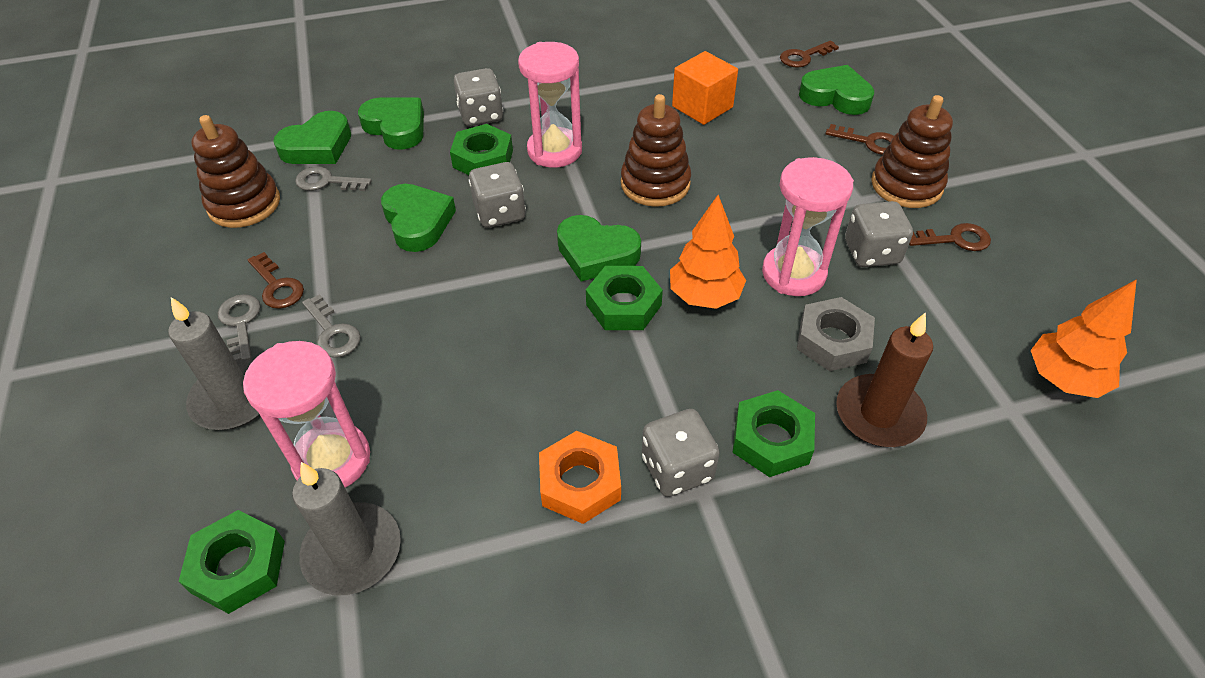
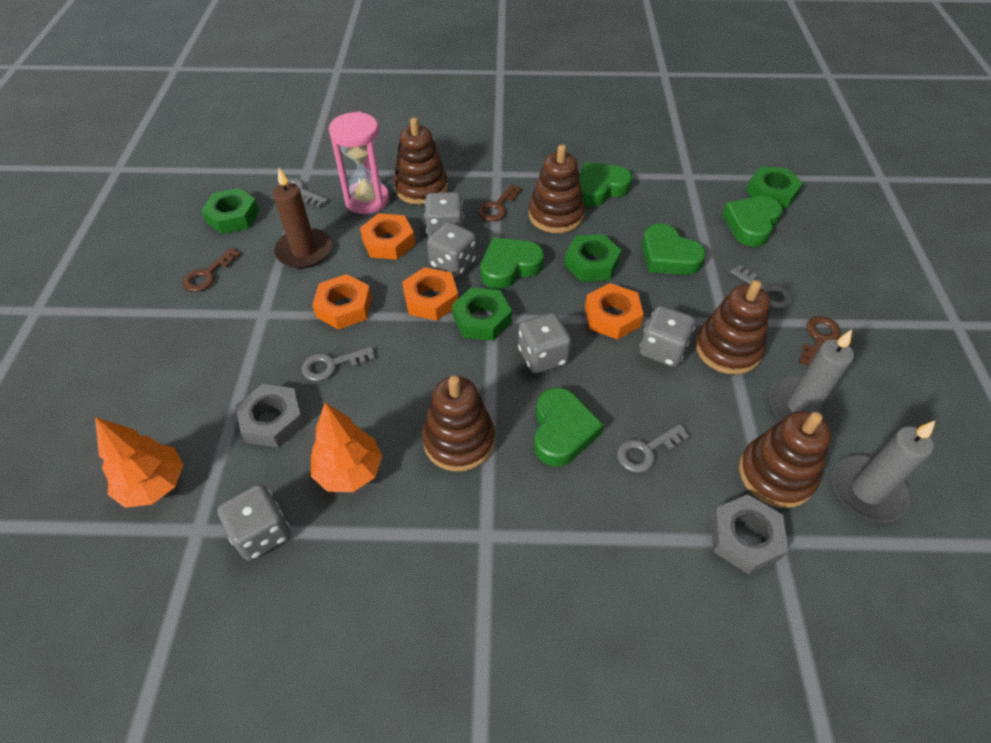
brown key: [248,252,304,309] [780,40,839,68] [825,124,894,155] [909,223,991,251] = 4 -> [183,248,241,292] [478,184,522,221] [798,316,841,366] = 3
brown stacking toy: [191,115,280,228] [621,94,691,207] [871,95,953,208] = 3 -> [394,117,448,205] [422,376,495,472] [529,144,585,233] [695,280,770,375] [739,411,831,508] = 5
grey dice: [454,68,503,126] [469,162,526,228] [642,409,719,497] [845,201,913,267] = 4 -> [217,484,291,561] [425,192,464,238] [427,222,477,278] [518,313,571,373] [640,306,695,367] = 5
grey key: [218,294,261,360] [295,166,372,191] [302,294,361,358] = 3 -> [278,178,328,208] [302,346,375,381] [617,424,690,473] [730,265,792,309] = 4
grey nut: [797,297,875,371] = 1 -> [236,384,305,448] [711,495,788,574] = 2
orange cube: [672,51,738,125] = 1 -> none = 0
orange nut: [539,431,621,524] = 1 -> [312,274,372,330] [360,213,415,260] [402,267,458,321] [585,283,644,339] = 4
pink hourglass: [243,341,370,488] [518,42,582,168] [762,157,854,296] = 3 -> [329,112,389,214] = 1

